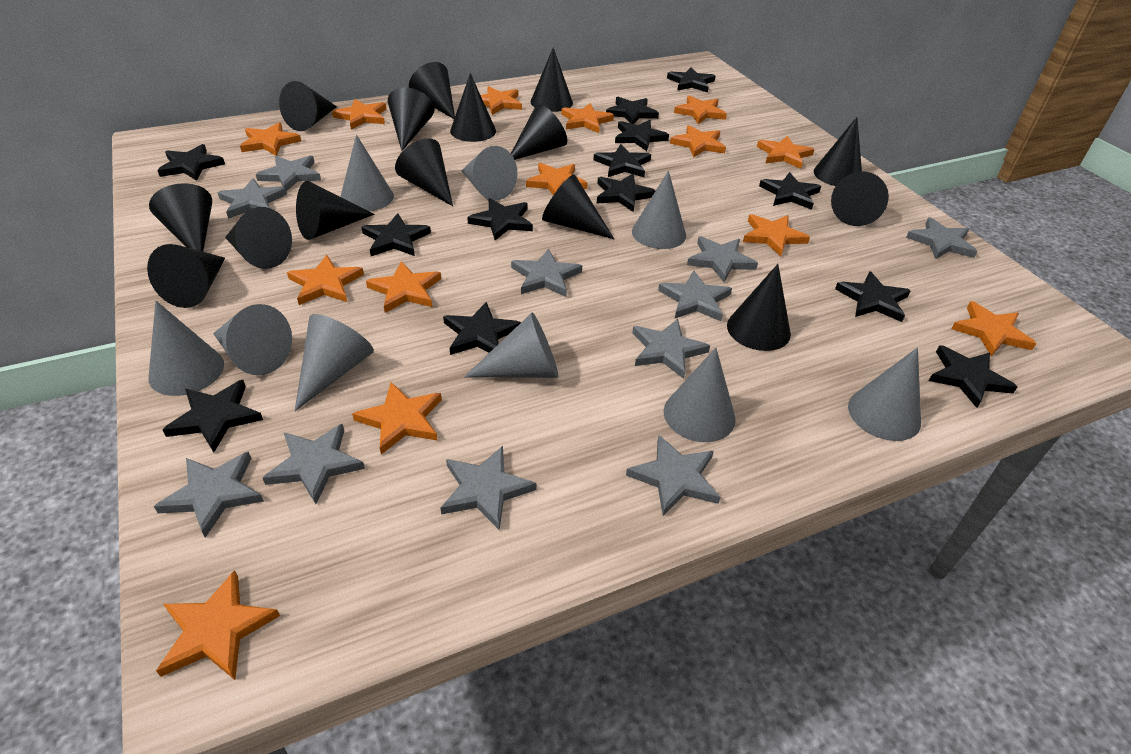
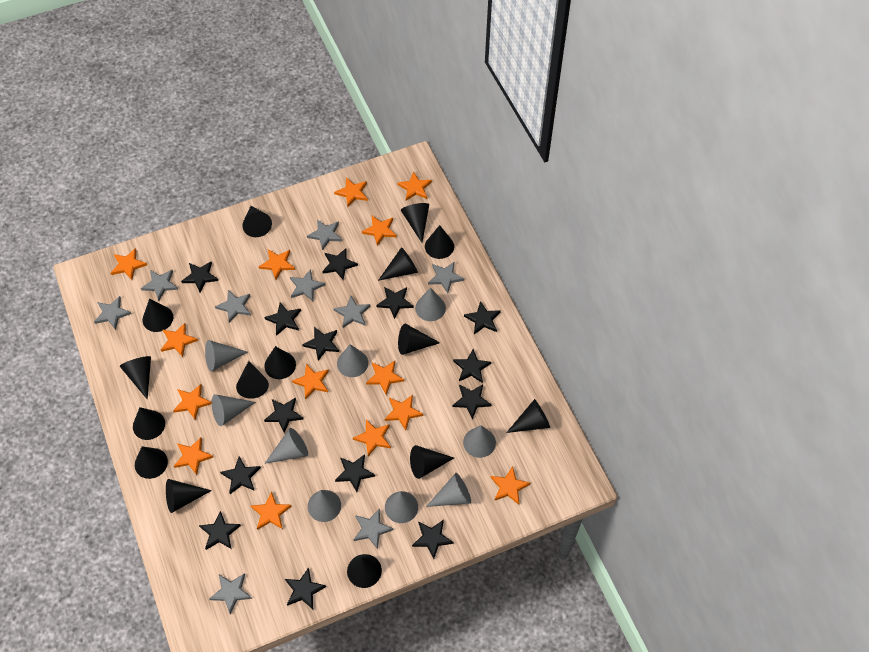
black star: [157,144,225,181] [162,380,263,452] [361,213,431,256] [443,302,521,355] [467,198,533,240] [593,144,651,177] [597,174,656,212] [606,97,659,124] [615,120,669,151] [667,67,716,93] [759,172,821,210] [835,271,911,322] [929,345,1017,408] = 13 -> [181,262,218,292] [199,511,241,550] [220,456,261,494] [264,397,304,433] [265,302,301,336] [285,567,326,609] [302,327,339,361] [322,248,358,280] [335,454,375,492] [376,287,413,319] [412,520,453,559] [453,349,491,383] [453,384,491,419] [464,301,501,334] = 14
grey star: [154,452,264,538] [218,178,287,219] [256,156,321,191] [263,424,365,504] [441,446,537,530] [511,249,582,297] [626,435,721,516] [632,319,710,379] [658,271,732,321] [687,236,758,282] [906,217,977,259] = 11 -> [94,296,132,330] [141,270,178,301] [209,573,252,614] [215,290,251,323] [290,269,325,301] [307,220,342,250] [333,295,370,328] [354,509,394,549] [428,262,464,293] = 9

